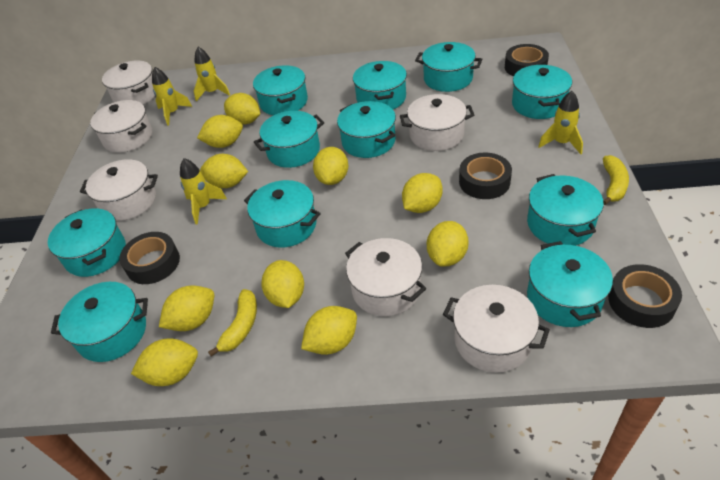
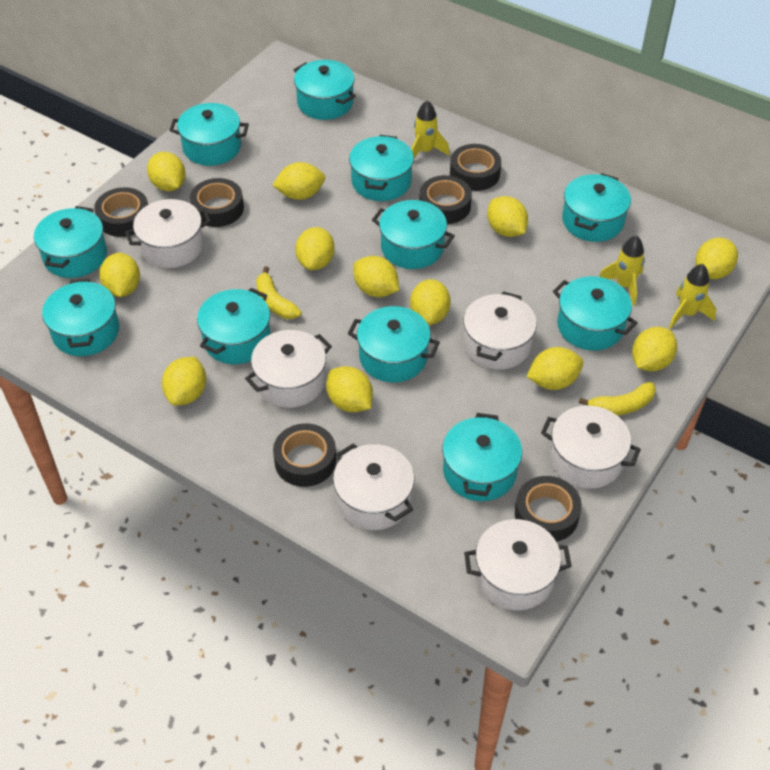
black tape: [119,232,180,284] [459,152,512,199] [505,44,549,77] [608,264,682,328] = 4 -> [94,187,148,237] [190,178,244,227] [273,423,336,487] [419,175,472,224] [450,144,501,191] [515,476,582,542] = 6
yellow lemon: [131,338,198,386] [159,286,214,331] [197,115,243,148] [200,154,248,188] [224,93,260,125] [261,260,304,308] [301,306,357,355] [313,147,348,185] [402,173,443,213] [427,221,469,267] = 10 -> [99,253,140,297] [147,152,186,191] [162,357,206,406] [272,162,325,200] [295,227,335,270] [326,366,373,412] [353,256,399,297] [410,279,451,325] [487,196,528,237] [526,347,584,390] [632,327,677,371] [695,238,738,279] = 12
yellow rocket: [152,67,192,126] [180,158,227,224] [194,47,230,102] [538,91,583,154] = 4 -> [411,100,450,158] [599,235,645,306] [669,264,716,329] = 3

